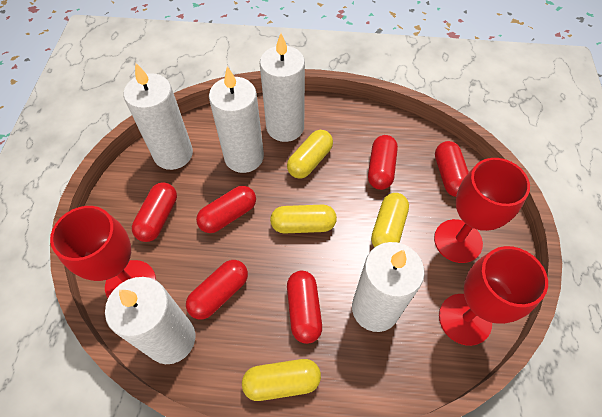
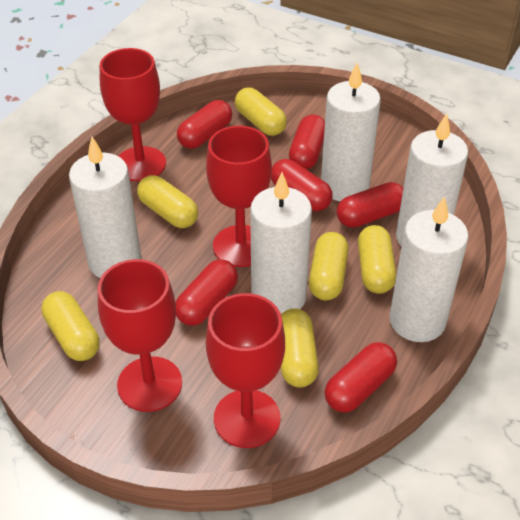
red goblet: [50,206,156,298] [434,158,530,263] [439,246,548,346] = 3 -> [98,259,182,412] [100,48,166,181] [206,126,272,267] [206,293,285,448] = 4
yellow capsule: [242,359,321,401] [270,205,337,233] [287,130,333,178] [371,193,409,247] = 4 -> [41,291,100,361] [137,175,198,228] [235,87,287,136] [281,308,319,388] [309,232,349,301] [358,225,396,294] = 6

